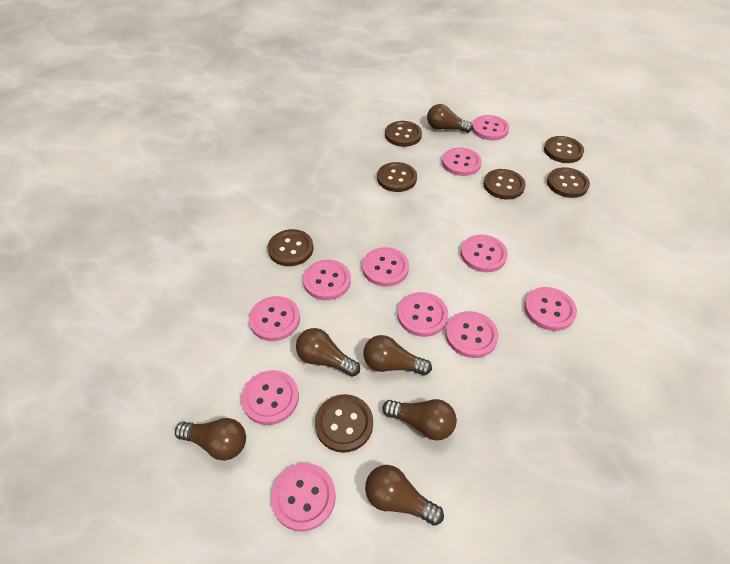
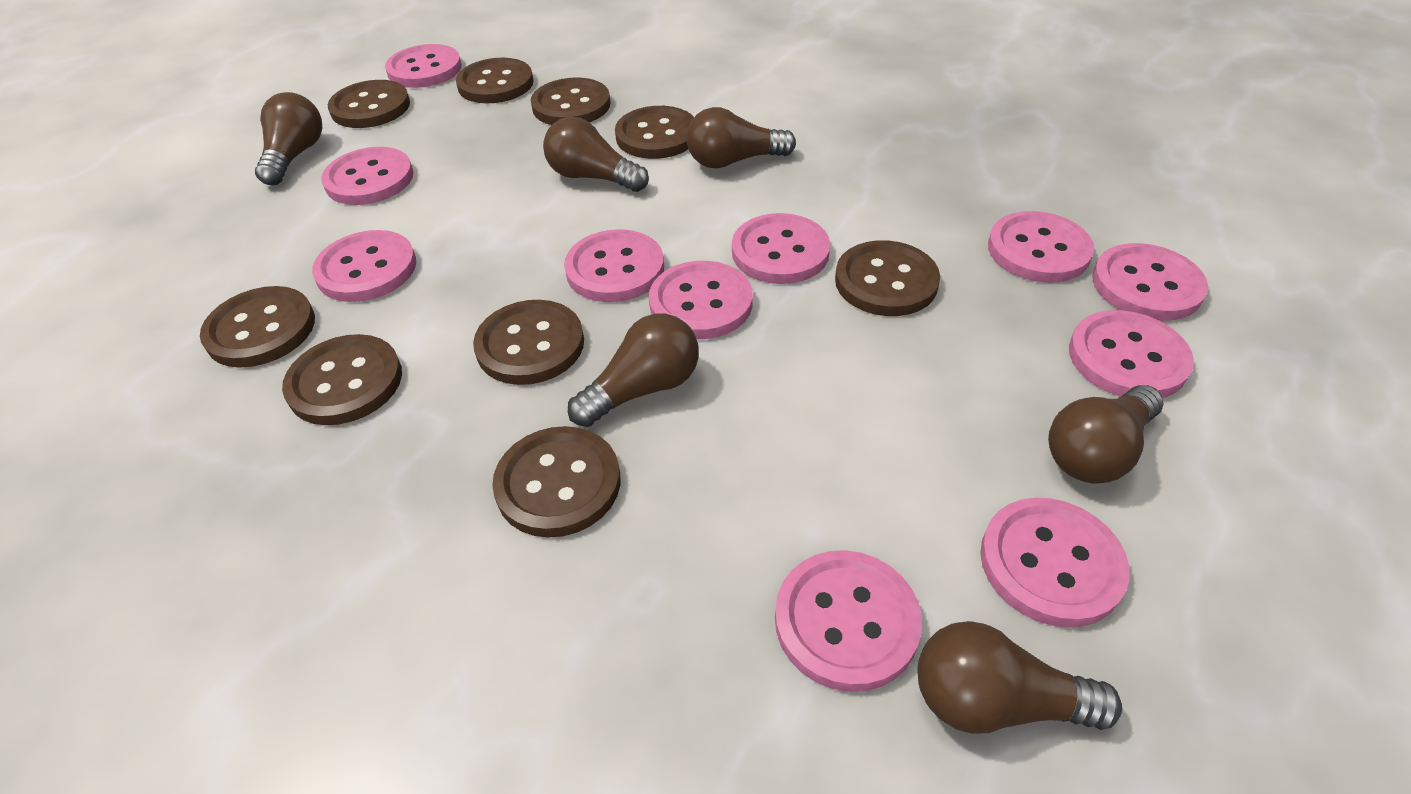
brown button: [268,229,314,266] [315,394,373,453] [377,162,417,192] [385,121,422,147] [484,169,526,199] [544,136,584,163] [547,167,590,198] = 7 -> [200,286,315,368] [282,334,402,425] [328,80,410,128] [456,58,534,103] [473,300,584,385] [492,426,620,538] [531,77,611,125] [615,106,694,159] [835,240,940,316] = 9

